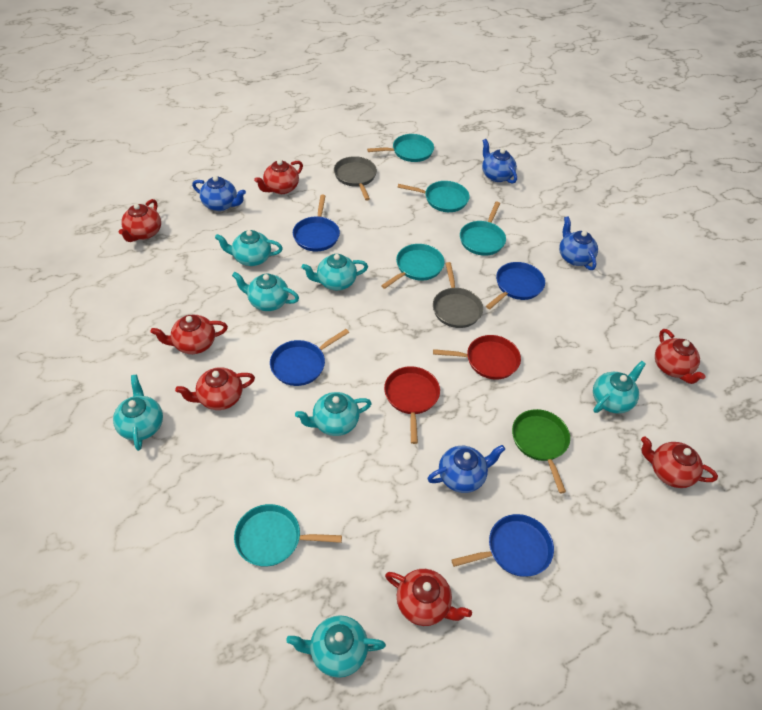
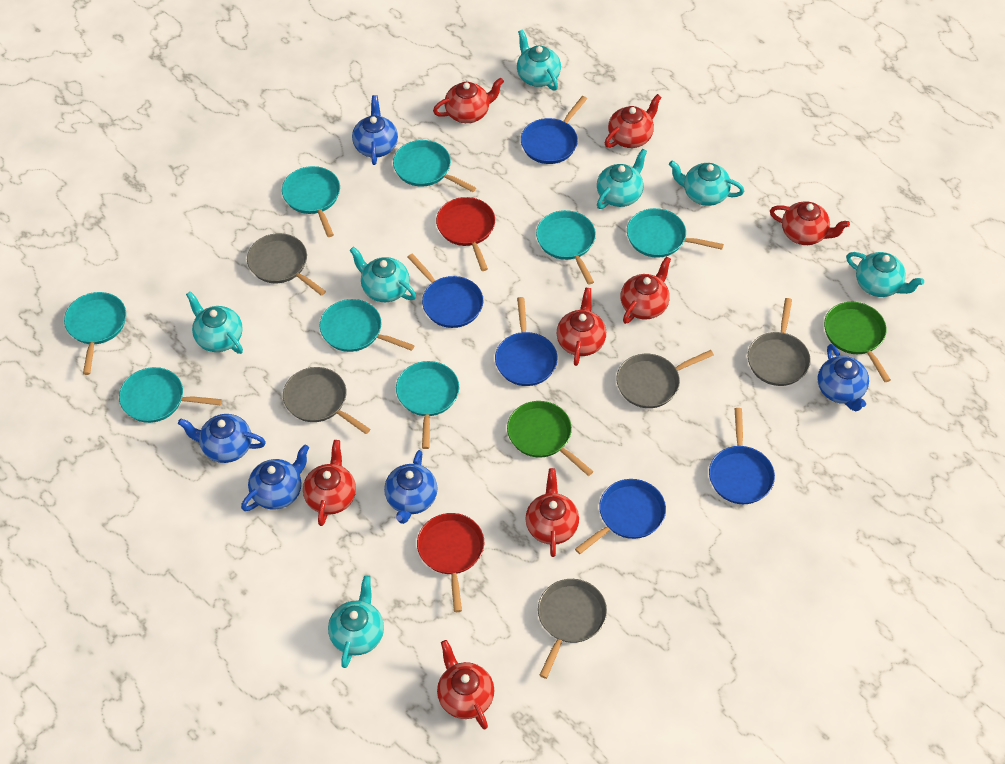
blue pan: [270,329,349,386] [293,194,340,251] [451,514,554,577] [486,262,545,309] = 4 -> [407,254,483,328] [495,297,558,386] [521,96,587,164] [575,479,666,554] [709,408,775,504] = 5
blue teapot: [192,176,246,211] [427,445,505,493] [482,139,517,184] [559,216,598,270] = 4 -> [178,414,266,463] [241,444,309,511] [352,95,398,165] [384,450,438,524] [818,344,869,411] = 5
green pan: [512,409,570,493] = 1 -> [507,401,593,476] [824,302,891,382] = 2
grey pan: [334,156,377,201] [433,262,483,328] = 2 -> [247,233,326,296] [283,367,370,434] [538,579,607,679] [616,350,714,408] [748,298,811,386] = 5
red teapot: [118,199,161,242] [150,315,228,354] [175,367,255,410] [254,160,303,194] [385,569,472,626] [641,436,718,488] [655,329,706,384] = 7 -> [303,440,356,526] [433,78,504,123] [437,640,494,729] [525,468,579,557] [557,287,606,366] [605,94,662,148] [621,257,671,324] [770,201,850,245] = 8
turquoise pan: [234,504,342,567] [367,134,434,162] [381,244,444,289] [397,181,469,212] [460,202,506,256] = 5 -> [64,292,126,375] [119,367,222,423] [282,166,340,237] [320,299,415,352] [393,140,476,192] [396,361,459,449] [536,210,596,285] [627,208,724,258] = 8

